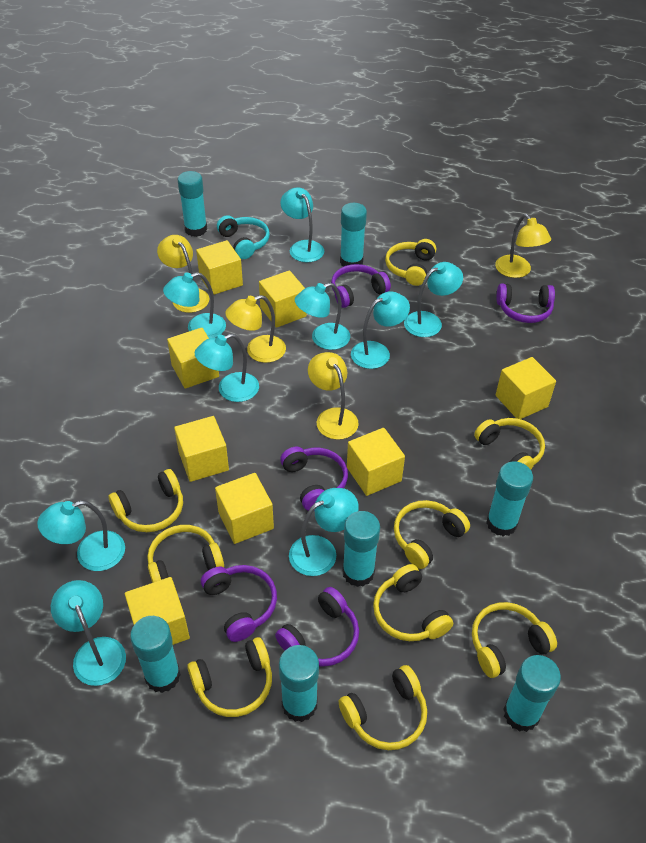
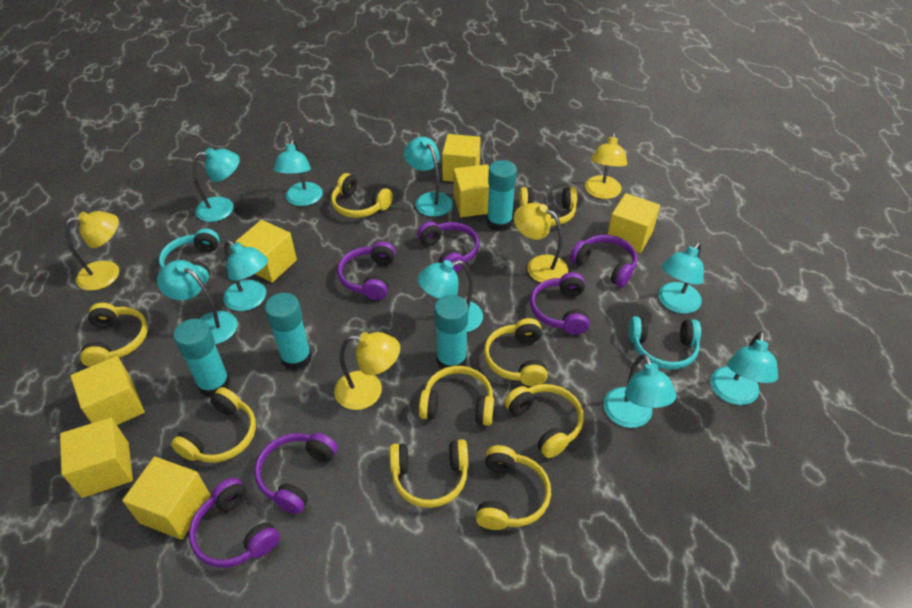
purple headphones: [201,565,277,642] [275,587,359,667] [280,447,348,511] [331,264,391,308] [496,283,555,323] = 5 -> [189,478,280,568] [254,433,338,514] [337,241,396,300] [417,221,479,272] [530,272,590,335] [570,235,637,287] = 6
turquoise glue stick: [130,616,181,693] [178,171,207,237] [279,645,319,722] [340,203,367,266] [342,511,380,587] [486,461,533,536] [503,655,561,732] = 7 -> [173,319,230,397] [265,293,312,371] [434,295,468,369] [487,160,517,232] = 4
turquoise headphones: [217,215,270,259] = 1 -> [159,228,220,284] [629,316,701,370] = 2
yellow cube: [125,577,190,645] [167,328,219,389] [174,416,229,482] [196,240,243,295] [215,473,274,544] [259,270,307,328] [347,428,405,496] [496,357,556,419] = 8 -> [60,418,133,498] [71,356,144,425] [122,457,210,540] [235,220,297,283] [442,134,481,182] [453,164,489,217] [607,193,660,253] = 7

